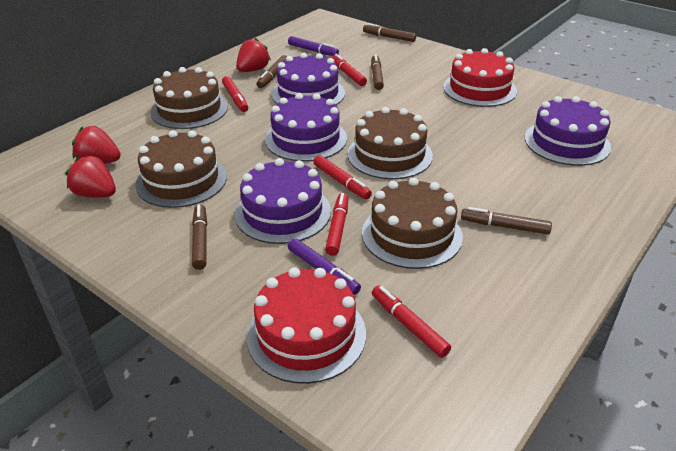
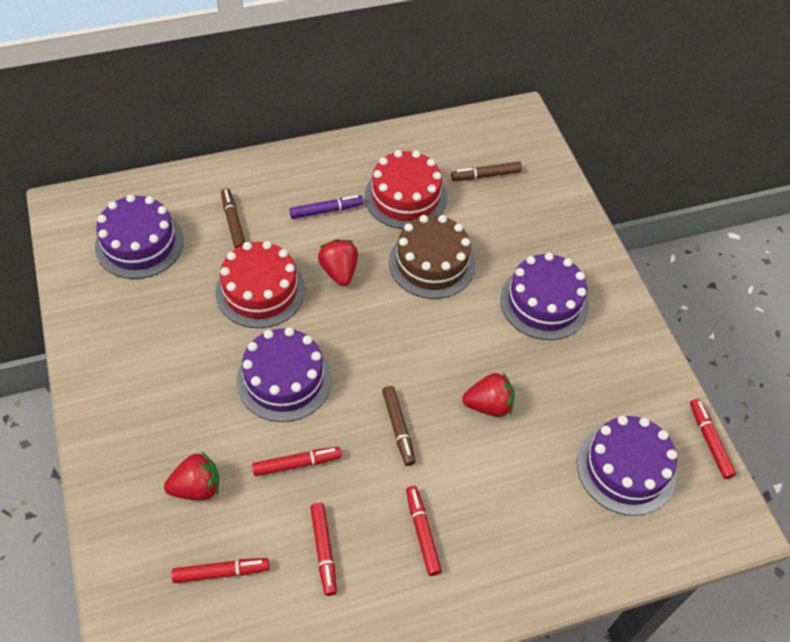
brown cake: [135,130,227,208] [150,67,228,129] [348,107,433,179] [362,177,463,269] = 4 -> [389,215,476,299] = 1
brown marker: [192,204,207,270] [257,55,287,88] [363,23,416,42] [371,54,384,90] [461,207,552,234] = 5 -> [221,188,245,249] [382,386,416,466] [451,161,522,181] = 3
purple marker: [288,36,339,56] [288,238,361,295] = 2 -> [289,195,364,219] = 1

